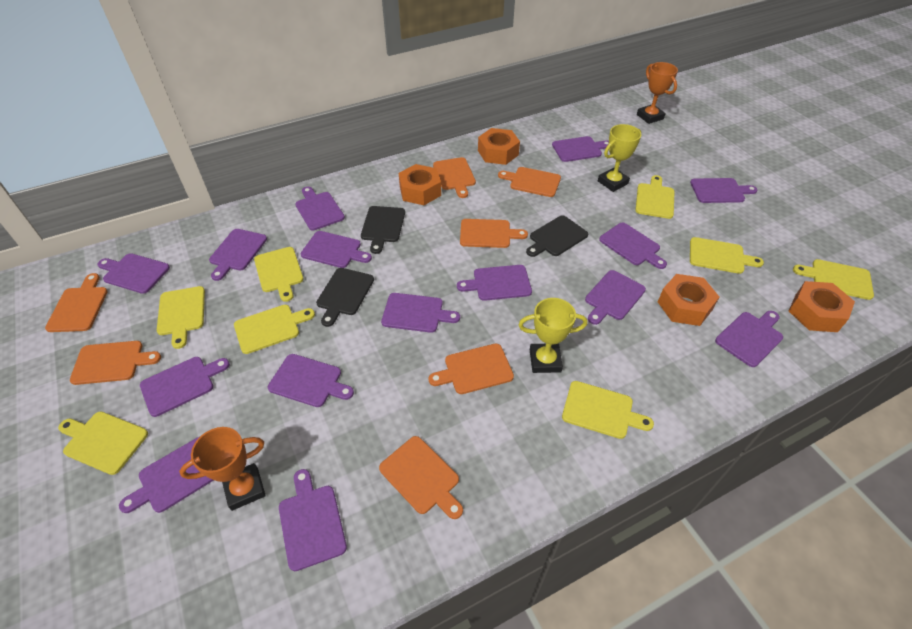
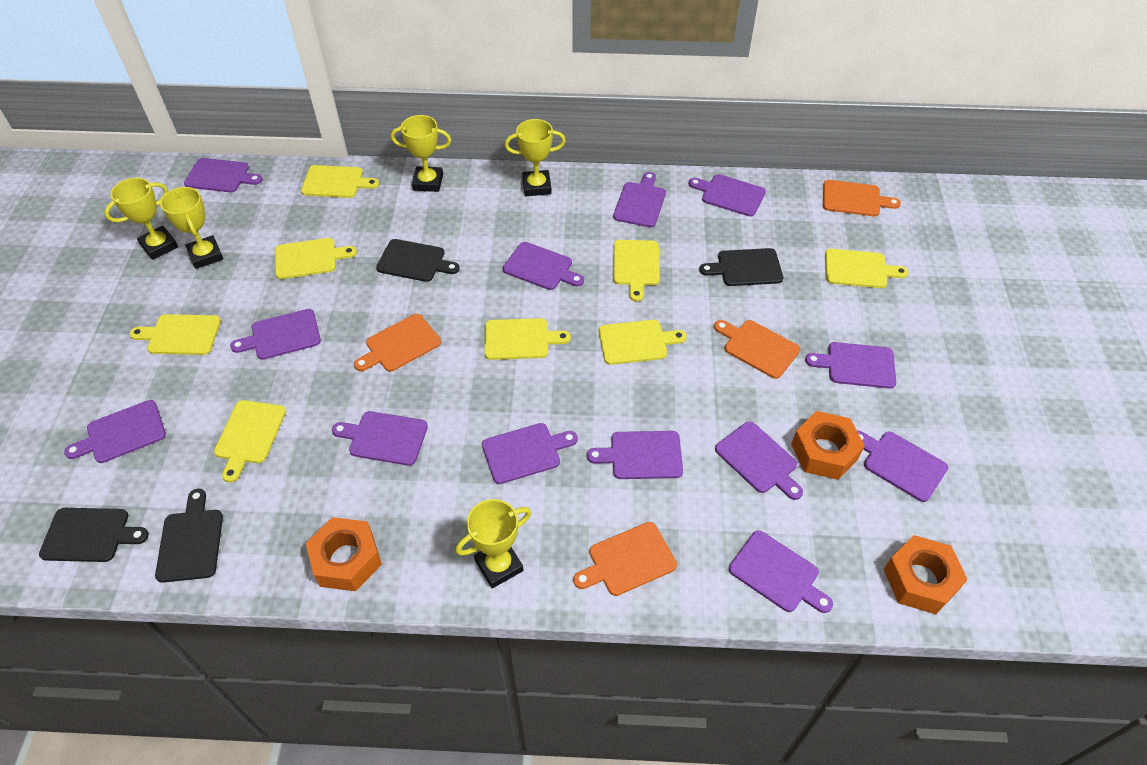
black cutting board: [316,268,374,327] [361,206,405,254] [526,215,588,257] = 3 -> [39,508,149,562] [155,489,223,583] [376,239,460,282] [699,248,783,286] = 4
orange cutting board: [45,273,108,332] [70,341,161,385] [379,436,463,519] [428,343,514,394] [433,157,476,198] [460,219,528,248] [498,167,561,197] = 7 -> [354,314,441,372] [573,522,677,596] [714,320,800,379] [823,180,901,216] = 4
orange nut: [399,164,441,205] [478,128,520,165] [658,274,719,326] [789,281,855,332] = 4 -> [305,517,382,591] [791,411,865,480] [883,535,968,614] = 3
orange trophy: [179,427,266,511] [637,62,678,124] = 2 -> none = 0
purple cutting board: [97,253,170,294] [119,437,214,513] [140,357,230,417] [209,229,267,281] [268,354,354,407] [279,469,347,571] [295,187,345,230] [301,231,372,268] [381,293,460,333] [457,265,532,301] [552,136,609,162] [585,270,646,325] [599,223,667,269] [690,178,757,203] [715,311,783,367] = 15 -> [64,400,166,463] [184,158,263,192] [230,309,321,360] [332,411,428,466] [482,423,578,484] [503,242,584,290] [587,431,683,479] [613,172,666,227] [689,174,766,217] [715,421,803,500] [729,531,833,613] [805,342,896,389] [857,431,948,502] = 13
yellow trophy: [518,298,587,373] [598,124,641,192] = 2 -> [104,178,178,260] [160,187,223,269] [391,115,451,192] [455,499,531,588] [504,119,566,196] = 5

